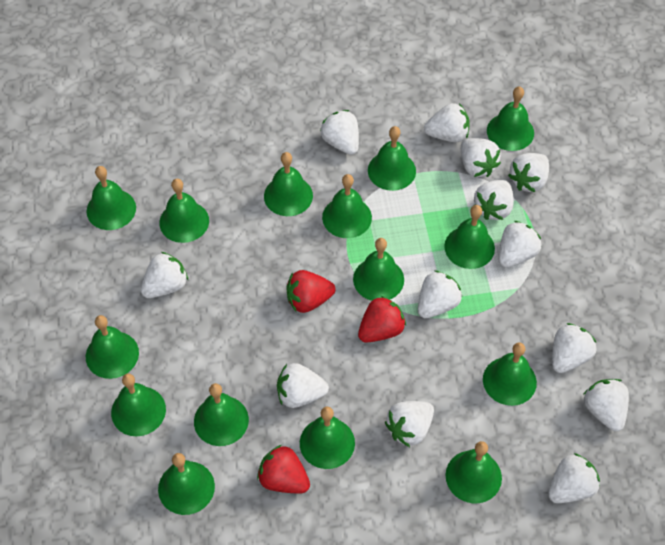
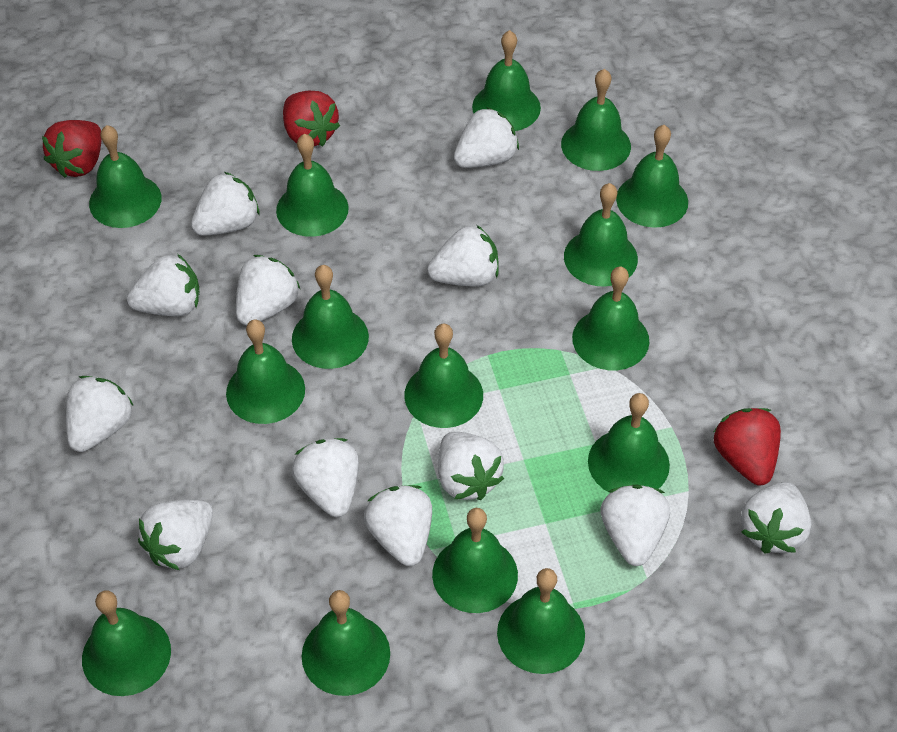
white strawberry: [141,252,188,298] [277,363,329,408] [320,110,359,155] [385,401,434,447] [418,270,462,318] [424,103,470,142] [461,138,501,177] [474,180,514,220] [499,221,541,268] [508,153,549,192] [548,453,600,503] [552,323,597,373] [583,379,629,431] = 13 -> [66,376,134,452] [127,254,200,316] [138,500,213,570] [191,172,260,236] [236,255,300,325] [292,438,359,517] [364,485,432,566] [427,225,499,286] [438,432,504,500] [454,107,519,168] [600,484,670,566] [741,482,811,554] = 12

